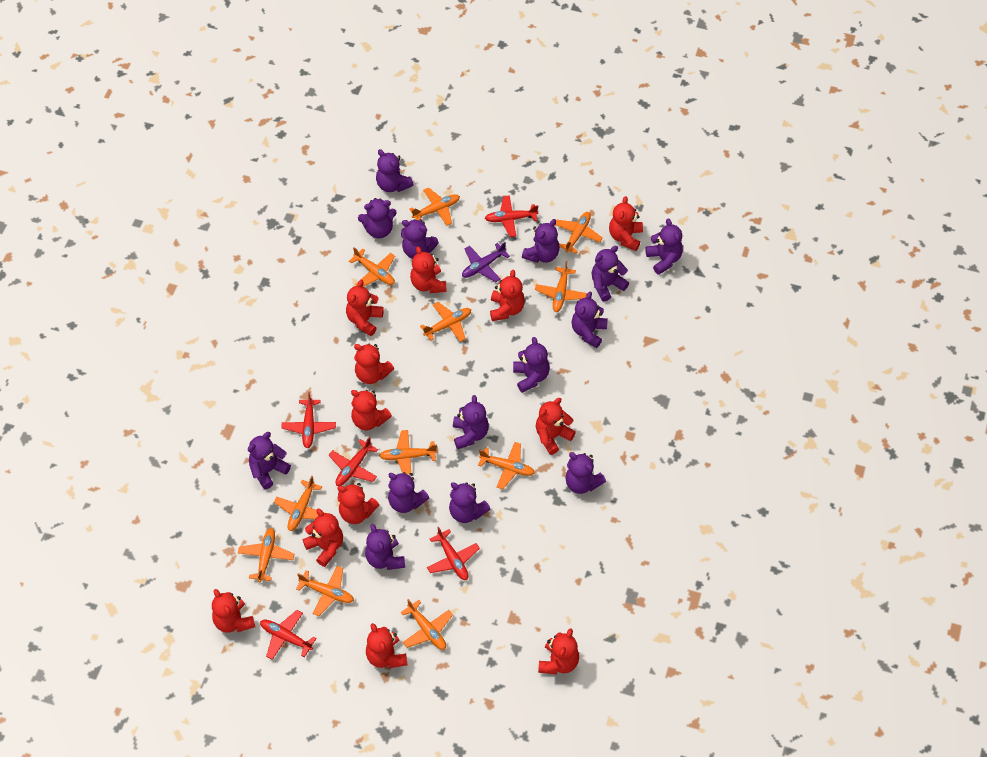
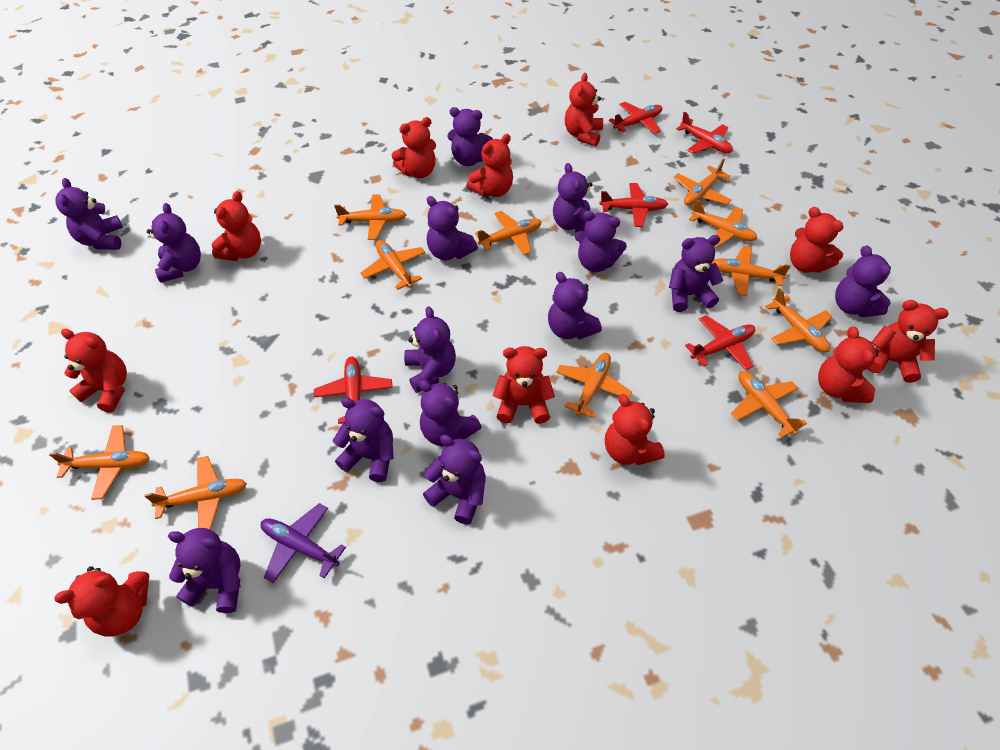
red teddy bear: [212,589,255,633] [303,509,343,567] [337,483,379,524] [346,280,384,336] [351,390,392,430] [354,344,394,384] [366,623,408,668] [410,246,447,293] [490,270,525,321] [536,398,576,455] [538,628,579,675] [609,196,643,251] = 12 -> [54,566,149,637] [61,329,127,412] [212,191,261,261] [392,117,436,178] [467,134,513,197] [493,346,555,424] [565,73,603,146] [605,394,665,465] [790,207,843,273] [818,326,879,403] [868,300,948,383] = 11

